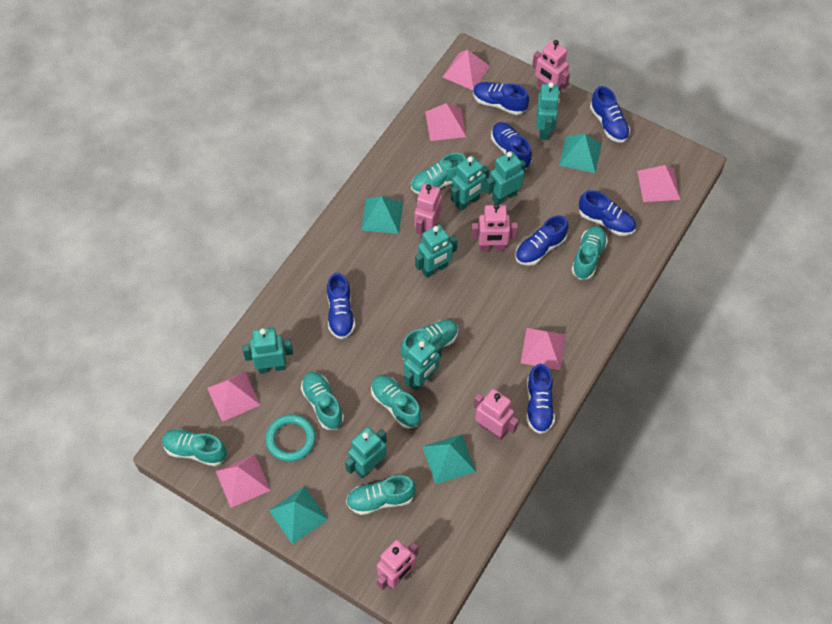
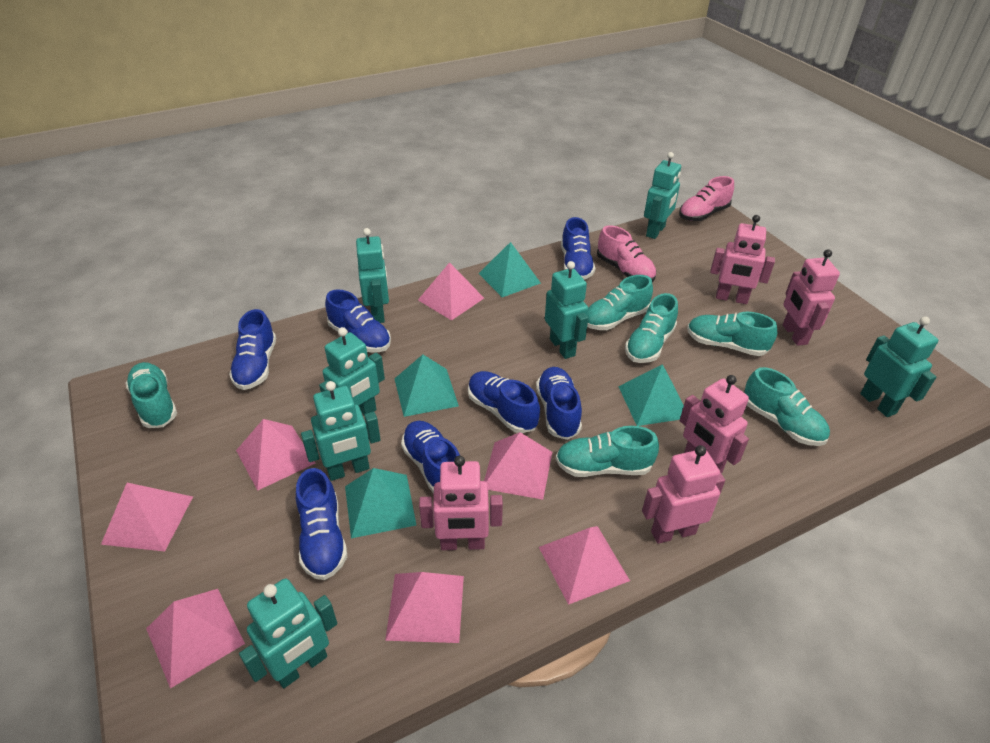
pink pyramid: [207,372,260,422] [216,454,271,508] [425,103,466,141] [443,50,490,90] [521,328,566,370] [637,165,681,202] = 6 -> [101,483,193,552] [146,589,245,688] [236,419,315,491] [385,572,464,643] [418,262,484,320] [484,432,552,500] [539,526,630,605] = 7
pink shoe: none = 0 -> [597,225,656,282] [679,176,734,221] = 2
turquoise ring: [265,414,316,462] = 1 -> none = 0
turquoise shoe: [162,429,227,466] [301,372,344,430] [346,475,416,515] [371,375,422,429] [401,320,458,360] [411,153,467,194] [572,226,608,280] = 7 -> [125,362,177,428] [556,426,659,477] [587,275,653,330] [625,293,678,363] [687,312,777,356] [744,367,830,446] = 6

